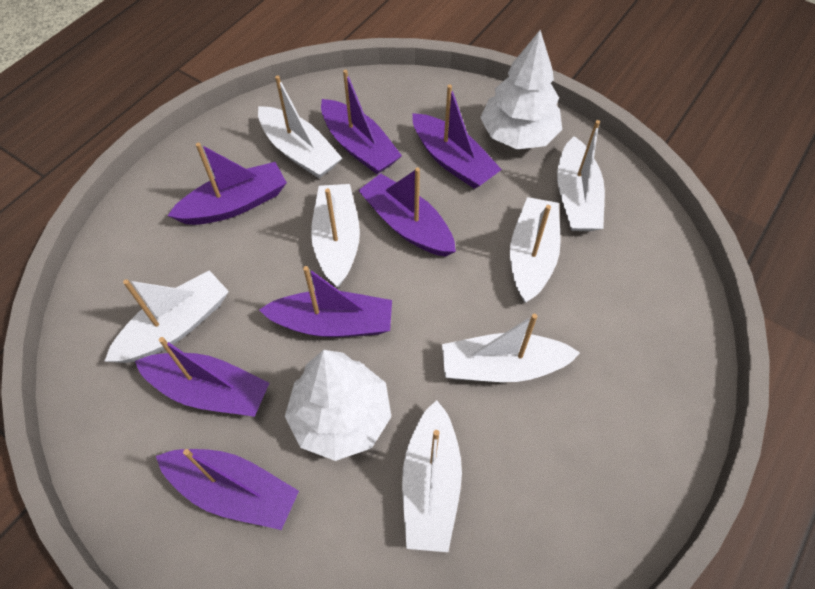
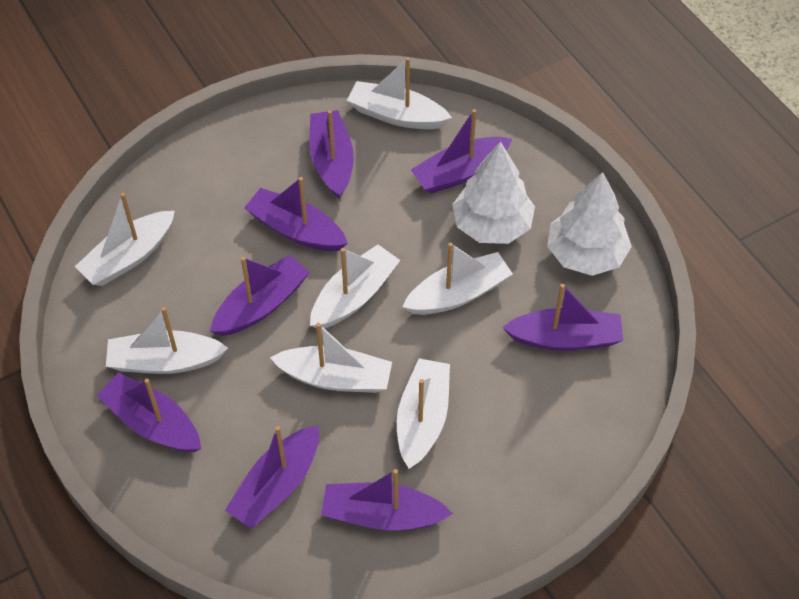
purple boat: [135,337,269,417] [156,449,299,530] [168,143,287,225] [259,266,392,337] [321,70,402,174] [358,168,456,257] [412,85,502,189] = 7 -> [97,373,201,452] [210,255,310,336] [225,425,319,529] [244,177,348,251] [310,110,354,198] [321,469,453,531] [411,109,512,194] [502,284,623,351] = 8

